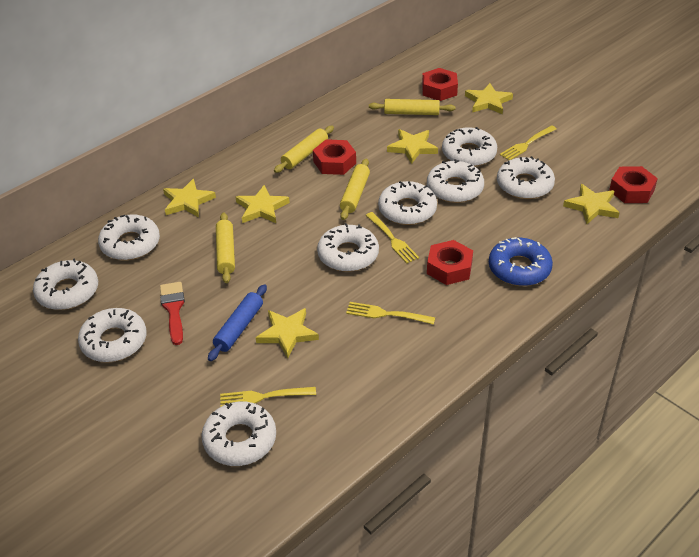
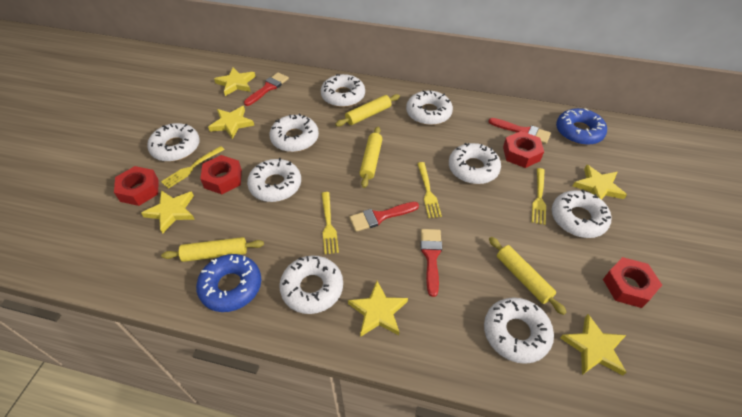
blue donut: [489,237,553,286] = 1 -> [196,254,261,312] [556,108,607,145] = 2
blue rolling pin: [208,284,267,361] = 1 -> none = 0
red brush: [160,282,185,345] = 1 -> [244,73,289,106] [349,202,419,232] [421,229,442,297] [488,118,551,144] = 4

